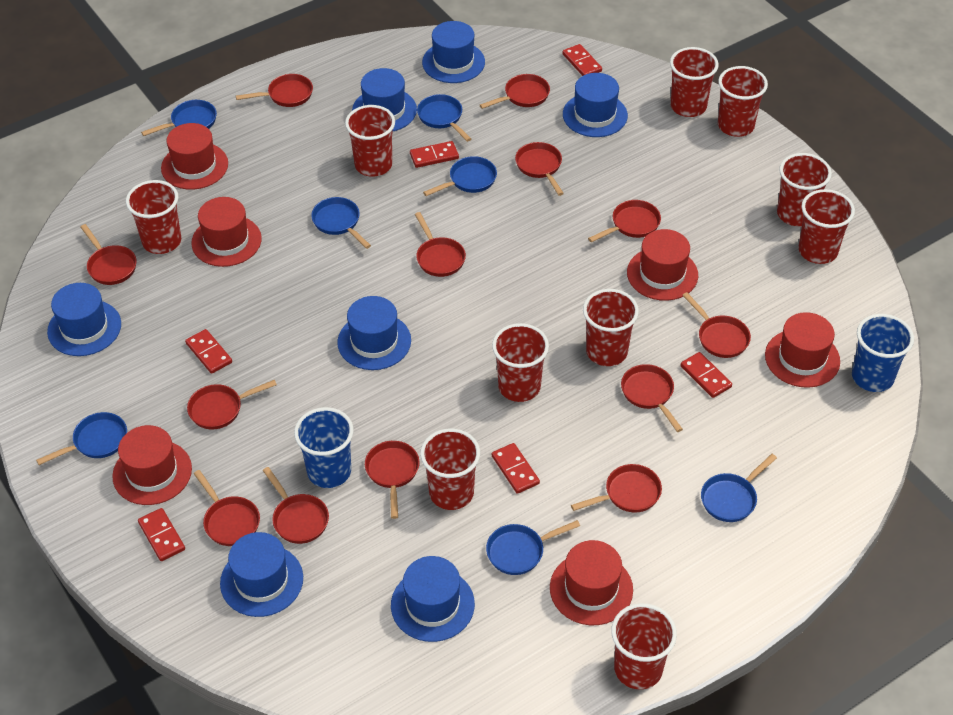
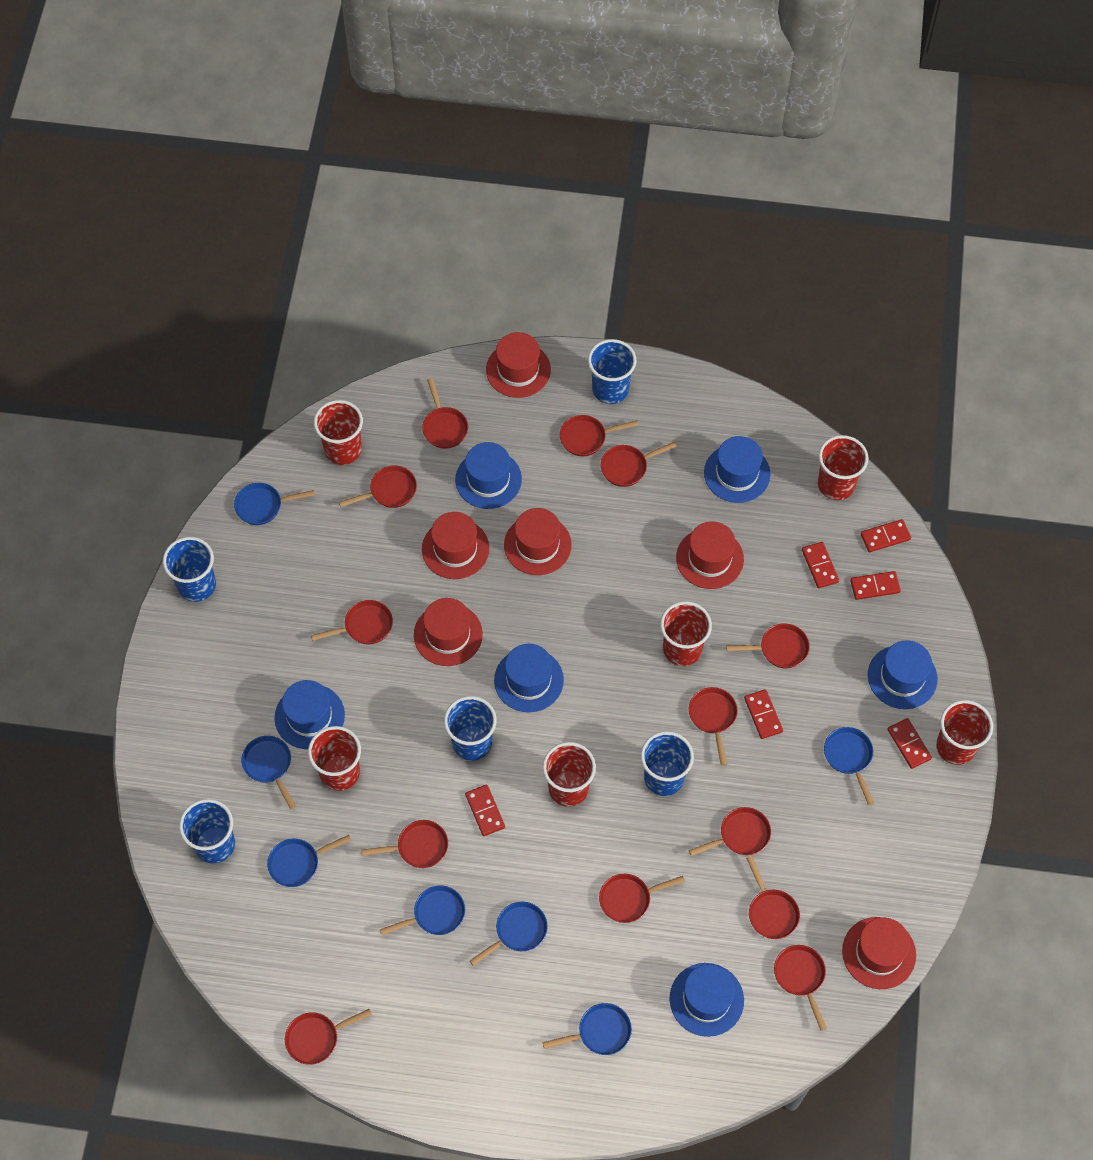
blue cup: [294,407,353,488] [852,314,914,392] = 2 -> [163,537,216,602] [179,799,235,863] [444,696,497,761] [588,339,636,404] [641,731,694,796] = 5
blue hat: [47,283,121,356] [220,532,303,617] [337,296,411,370] [352,68,417,131] [391,556,475,642] [422,21,485,83] [563,73,628,137] = 7 -> [275,680,345,749] [455,442,522,509] [494,643,564,712] [670,963,744,1037] [704,436,771,503] [868,640,937,709] = 6
red cup: [126,180,181,254] [345,105,395,177] [420,429,480,510] [492,323,549,402] [583,289,639,366] [611,603,677,690] [670,47,719,117] [718,66,768,137] [777,153,832,226] [798,189,855,264] = 10 -> [308,726,361,791] [314,400,363,465] [543,742,596,807] [660,601,712,666] [818,435,868,500] [936,700,993,765] = 6

